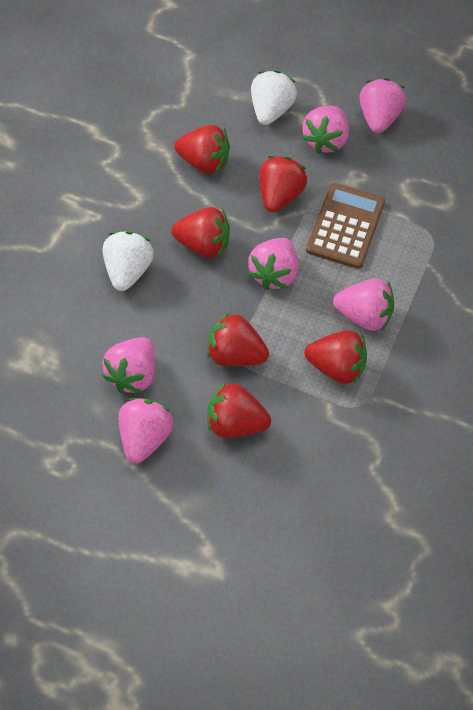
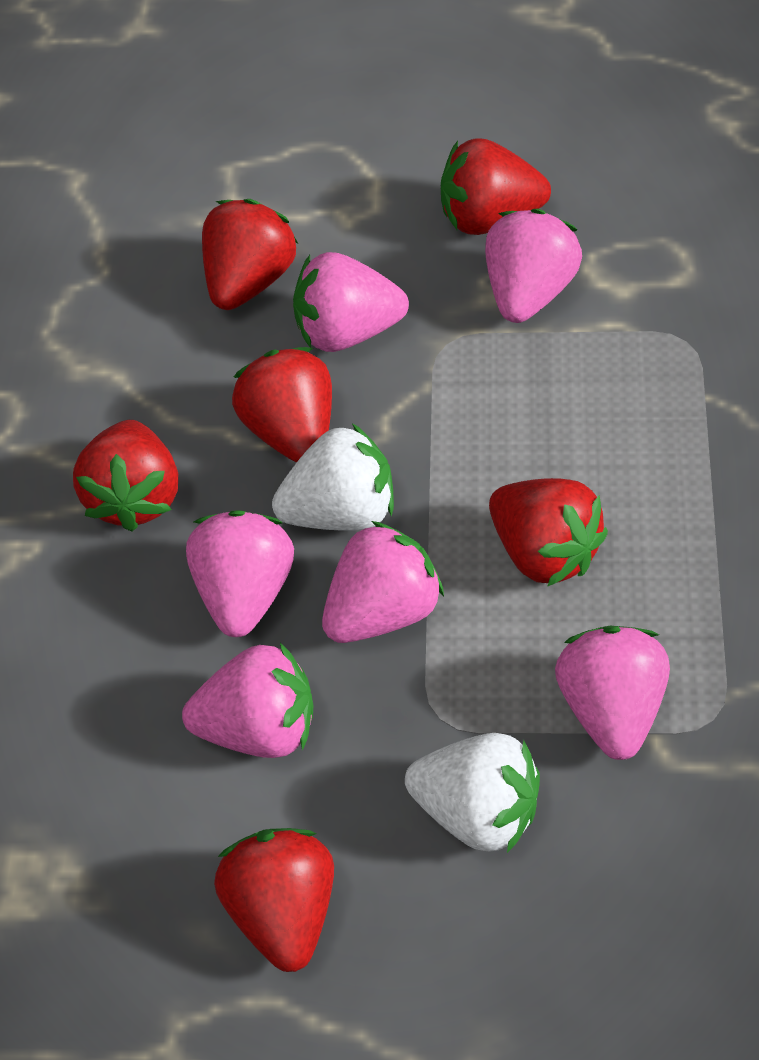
brown calculator: [306,183,385,269] = 1 -> none = 0

